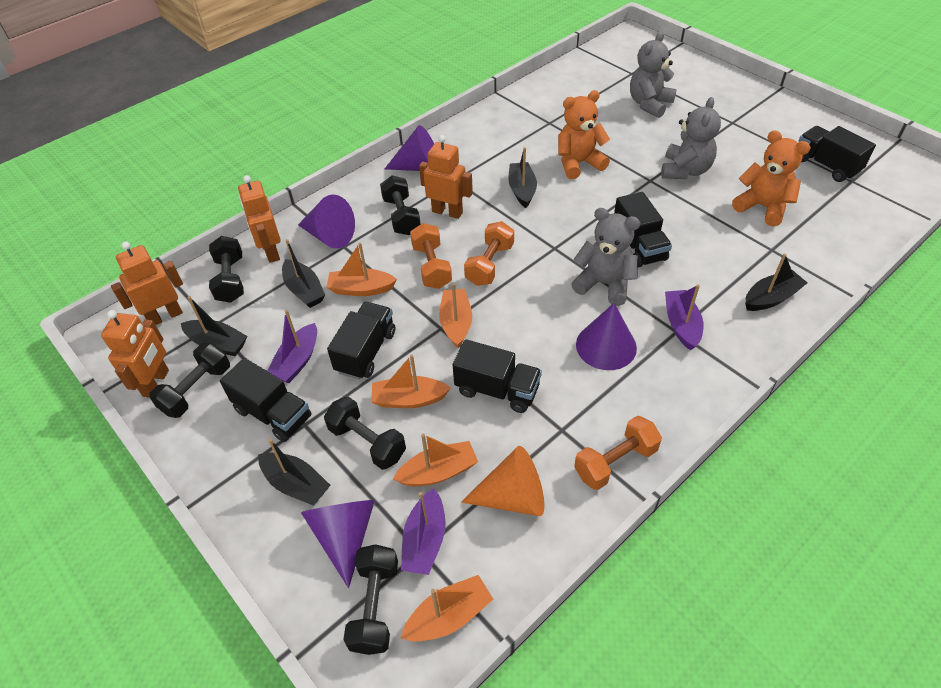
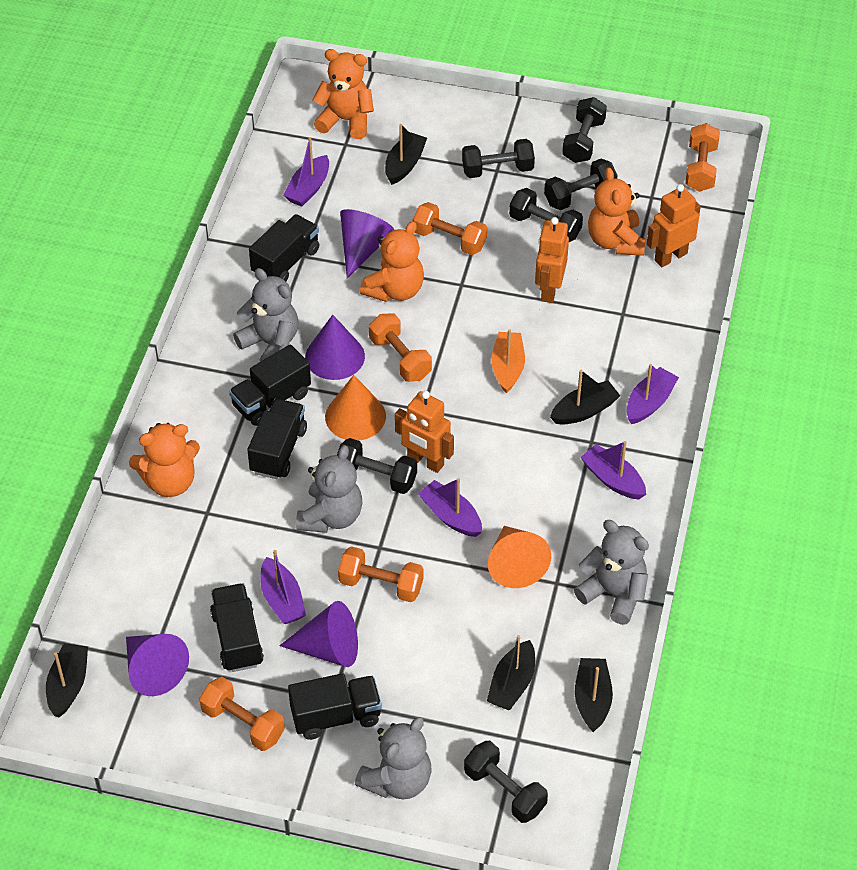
black dumbbell: [149,343,230,418] [209,236,244,303] [324,396,406,470] [343,544,398,655] [380,175,420,235] = 5 -> [337,438,417,494] [462,139,535,178] [464,741,548,823] [509,188,583,242] [544,159,617,210] [562,97,607,163] = 6
grey teddy bear: [571,208,640,306] [630,32,677,118] [661,97,721,179] = 3 -> [233,268,298,362] [296,445,362,533] [355,717,432,799] [574,520,649,625] = 4
orange boat: [326,243,397,296] [371,354,451,408] [393,433,478,486] [401,575,493,641] [439,283,472,348] = 5 -> [491,329,525,394] = 1
orange cone: [461,446,544,516] = 1 -> [325,375,386,441] [488,526,551,588] = 2
orange dumbbell: [410,223,452,289] [464,221,514,286] [574,416,662,490] = 3 -> [199,677,285,751] [338,546,424,602] [369,313,432,382] [413,202,487,255] [685,123,720,192] = 5
orange robot: [101,310,169,397] [111,241,183,325] [238,175,281,263] [419,135,473,219] = 4 -> [395,391,454,473] [535,217,569,303] [647,184,701,267] = 3
orange teddy bear: [558,90,610,179] [732,130,811,227] = 2 -> [129,423,200,497] [312,49,374,139] [360,221,424,302] [588,167,645,256] = 4
purple boat: [268,310,317,383] [401,488,446,575] [665,284,703,350] = 3 -> [260,550,306,624] [283,138,329,207] [418,478,482,537] [580,441,646,499] [626,364,679,424] = 5

